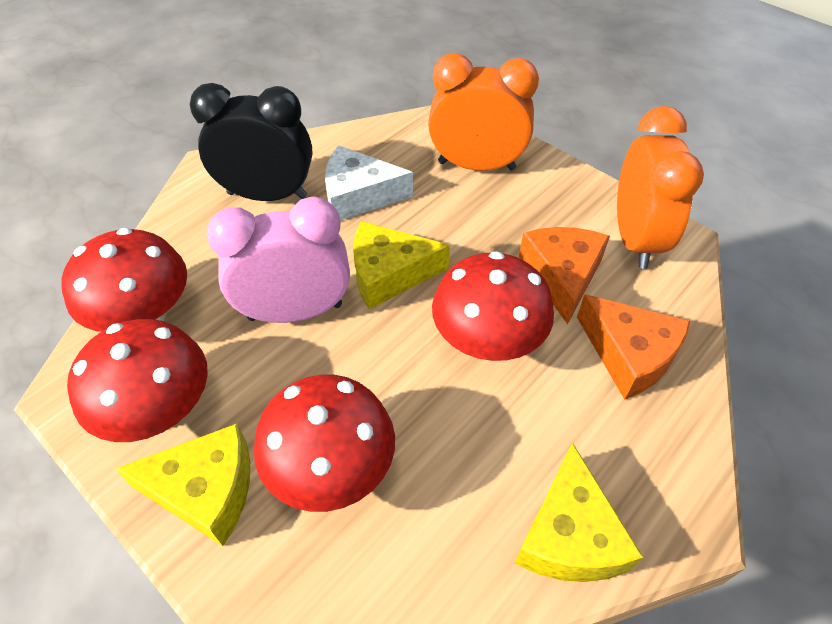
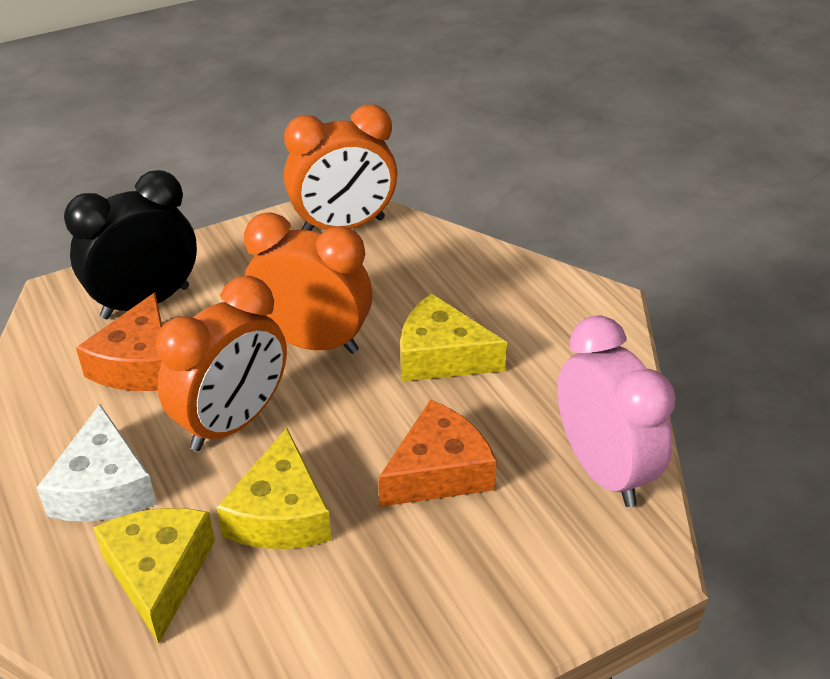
orange clock: [428,53,539,171] [617,106,704,269] = 2 -> [156,276,287,451] [244,212,373,354] [284,105,397,231] = 3
red mushroom: [61,228,187,332] [67,319,208,442] [254,375,395,512] [432,251,554,361] = 4 -> none = 0

